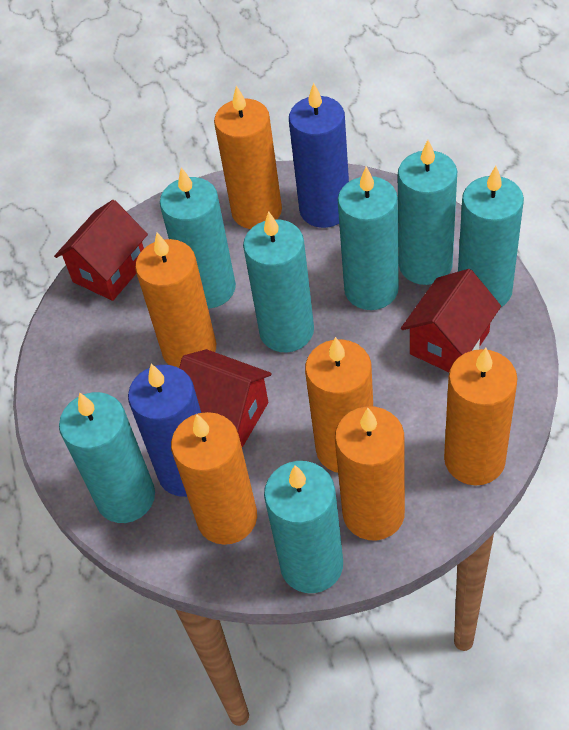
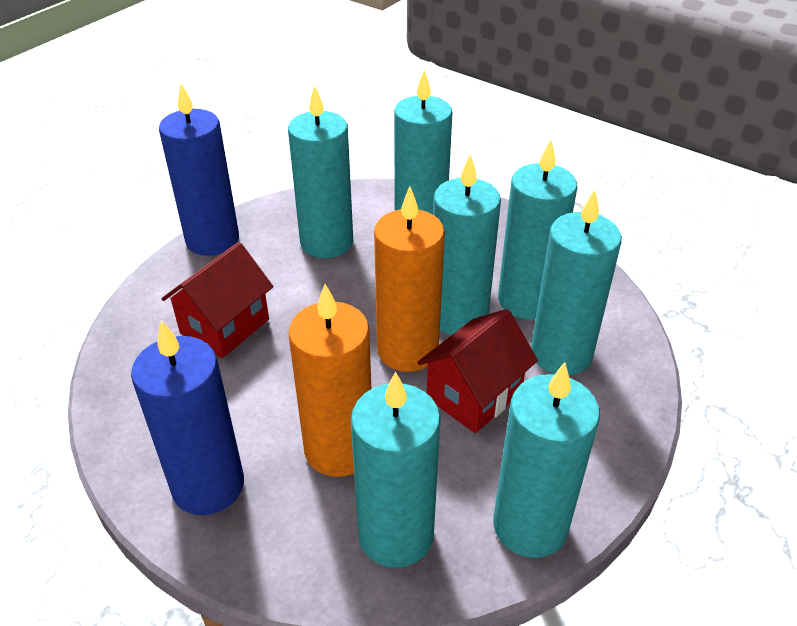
orange candle: [135,233,216,368] [171,412,257,545] [214,86,282,229] [305,337,373,473] [335,406,405,541] [444,348,517,485] = 6 -> [289,284,371,477] [374,186,445,372] = 2
red house: [54,200,148,301] [179,349,272,447] [401,269,501,372] = 3 -> [161,242,273,358] [417,309,538,433] = 2

